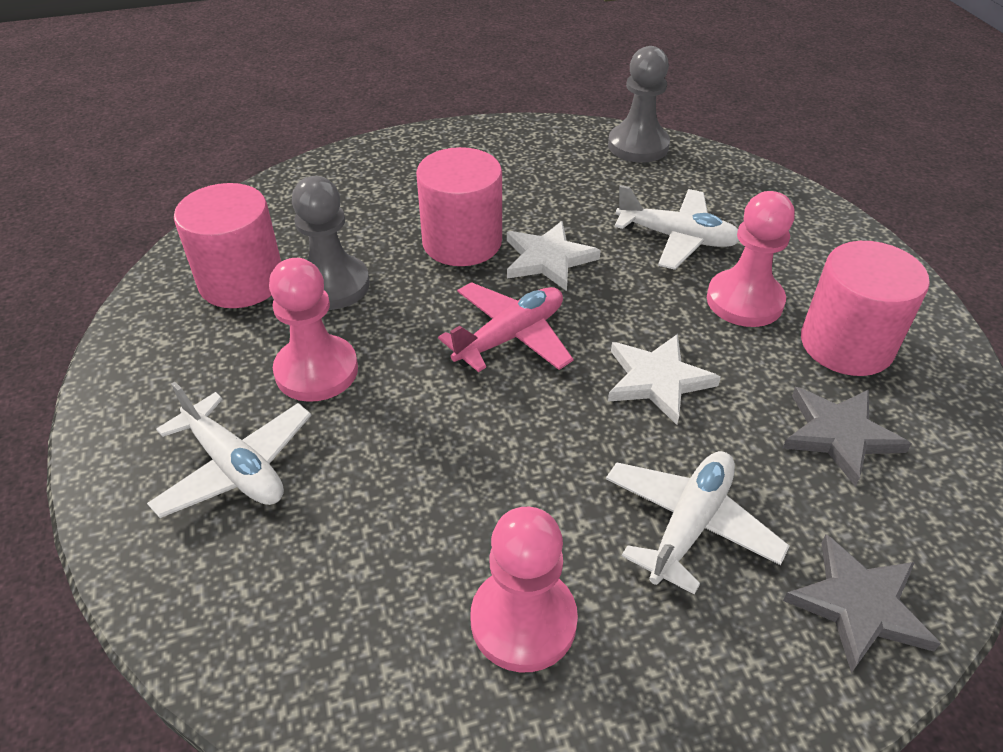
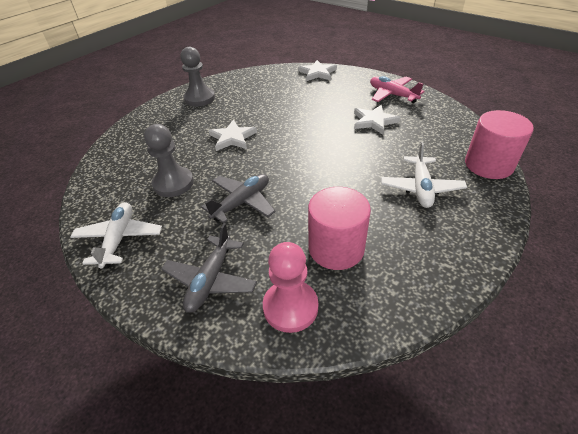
grey plane: none = 0 -> [161,223,257,313] [201,174,276,223] = 2
grey star: [783,387,911,487] [783,534,941,673] = 2 -> none = 0
pink cylinder: [174,183,281,308] [416,147,502,266] [801,241,930,376] = 3 -> [308,187,371,270] [465,110,534,179] = 2
pink pawn: [269,258,358,402] [471,507,578,672] [707,191,795,327] = 3 -> [263,242,318,333] = 1
white plane: [147,382,311,518] [606,451,789,595] [615,185,739,270] = 3 -> [71,202,162,269] [381,142,467,208] = 2
white star: [507,221,601,291] [608,334,721,425] = 2 -> [209,120,257,151] [298,60,337,81] [354,105,401,135] = 3

